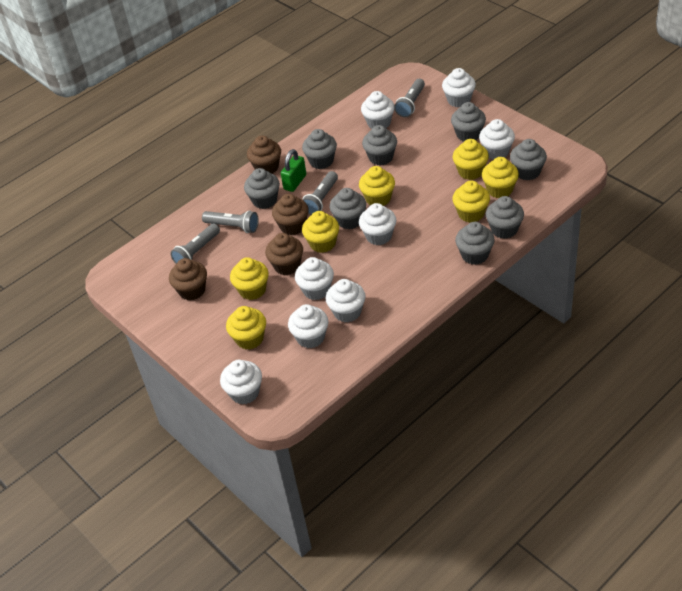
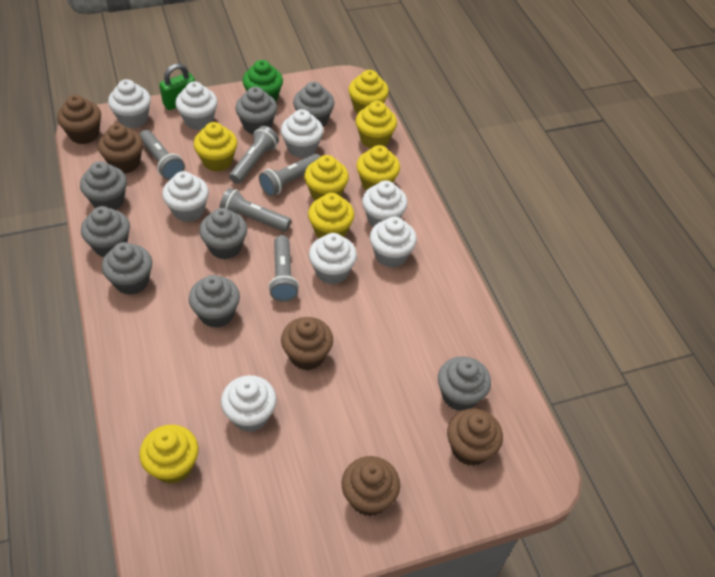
brown cupcake: [169,258,207,301] [247,135,281,174] [265,233,303,275] [272,194,309,235] = 4 -> [57,95,101,144] [98,124,143,174] [281,317,333,371] [342,456,400,516] [447,409,503,466] = 5
green cupcake: none = 0 -> [242,60,283,102] = 1
grey flashlight: [170,224,220,264] [202,210,259,233] [302,171,338,215] [394,79,425,117] = 4 -> [140,130,185,180] [219,188,291,232] [229,126,279,184] [259,154,320,196] [269,235,299,302] = 5

